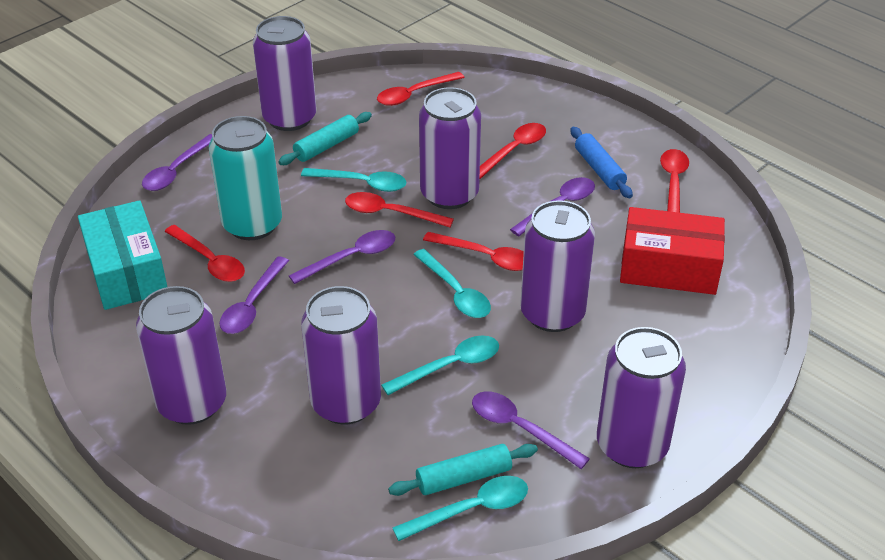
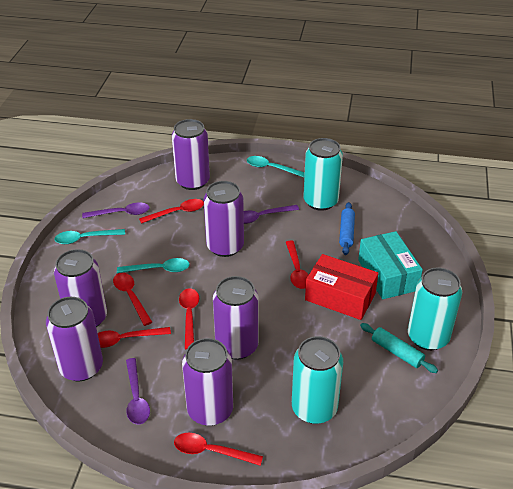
purple spoon: [142,134,212,191] [219,257,289,334] [289,230,395,284] [472,391,590,469] [510,177,595,236] = 5 -> [82,203,150,218] [126,358,150,424] [244,205,299,224] = 3
turquoise can: [209,116,282,240] = 1 -> [292,336,343,424] [303,138,343,211] [408,267,462,350] = 3
turquoise rolling pin: [278,112,372,165] [388,444,538,496] = 2 -> [360,323,438,373] = 1
turquoise spoon: [301,168,406,192] [381,335,499,395] [393,476,528,541] [413,249,491,318] = 4 -> [54,229,125,244] [117,258,190,273] [247,156,305,178] = 3

